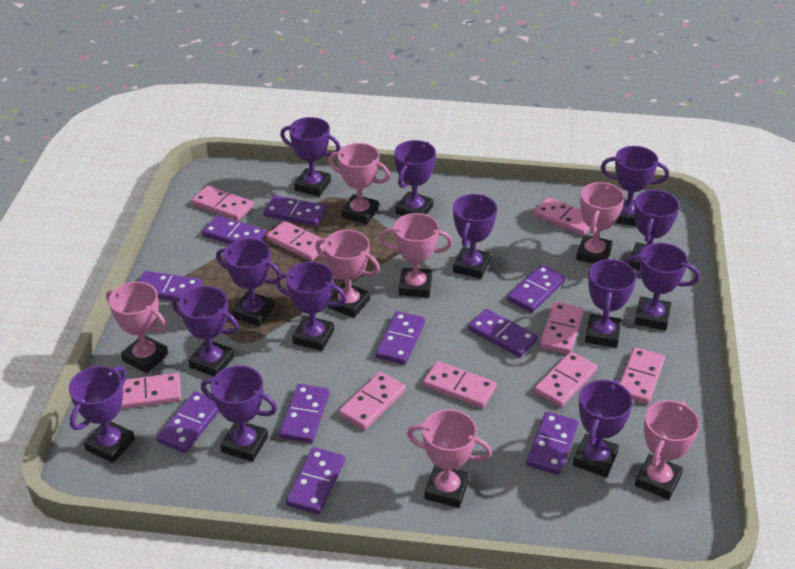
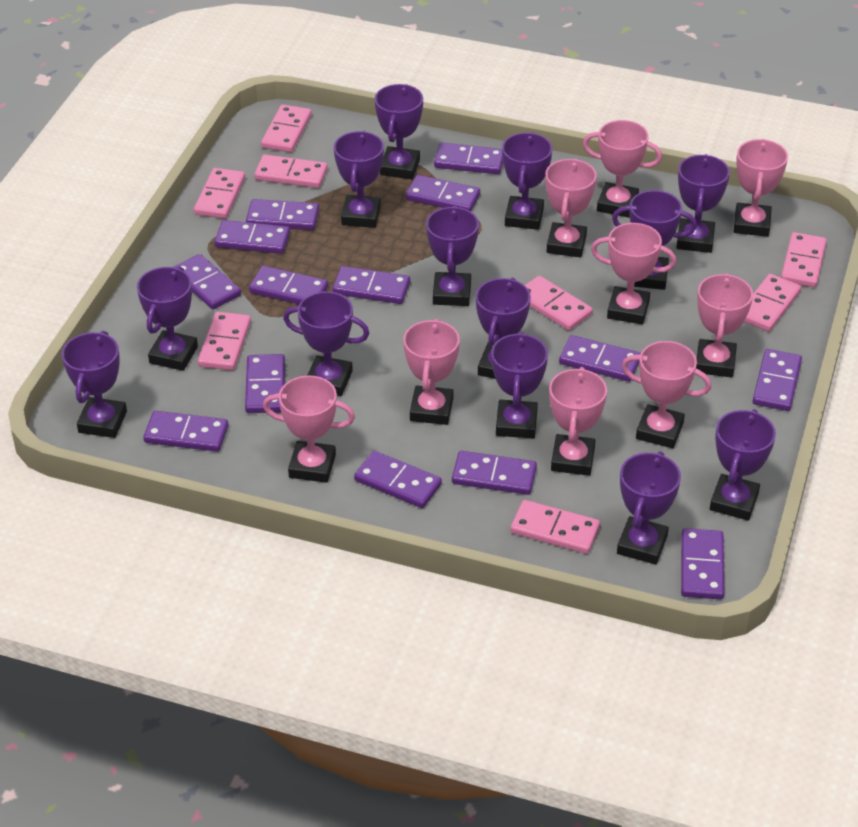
pink domino: [121,373,181,409] [192,185,253,221] [266,221,324,261] [339,372,406,430] [423,361,497,408] [534,197,591,236] [534,351,597,407] [540,302,584,354] [619,347,665,404] = 9 -> [194,168,245,219] [198,312,251,370] [254,155,328,188] [261,105,312,152] [511,500,600,554] [525,276,593,331] [744,274,801,332] [781,232,827,287] = 8
pink trophy: [106,282,168,373] [315,230,380,318] [328,143,390,224] [380,213,453,297] [407,409,492,508] [576,182,625,264] [635,400,700,500] = 7 -> [263,375,355,483] [403,319,460,425] [545,158,597,257] [549,367,607,476] [583,120,662,218] [591,223,676,324] [622,341,711,448] [696,273,753,377] [734,139,788,237] = 9
purple domino: [138,271,202,300] [156,391,219,453] [202,215,266,244] [264,195,326,226] [279,384,330,443] [286,447,345,514] [375,311,425,365] [468,309,538,357] [507,264,566,313] [526,412,578,475] = 10 -> [143,411,229,452] [174,254,241,309] [215,220,290,254] [245,354,285,413] [246,199,319,230] [249,266,328,304] [332,266,410,304] [354,451,442,508] [406,175,480,211] [434,143,503,174] [452,451,537,495] [559,335,641,382] [681,528,724,599] [752,349,802,411] = 14

